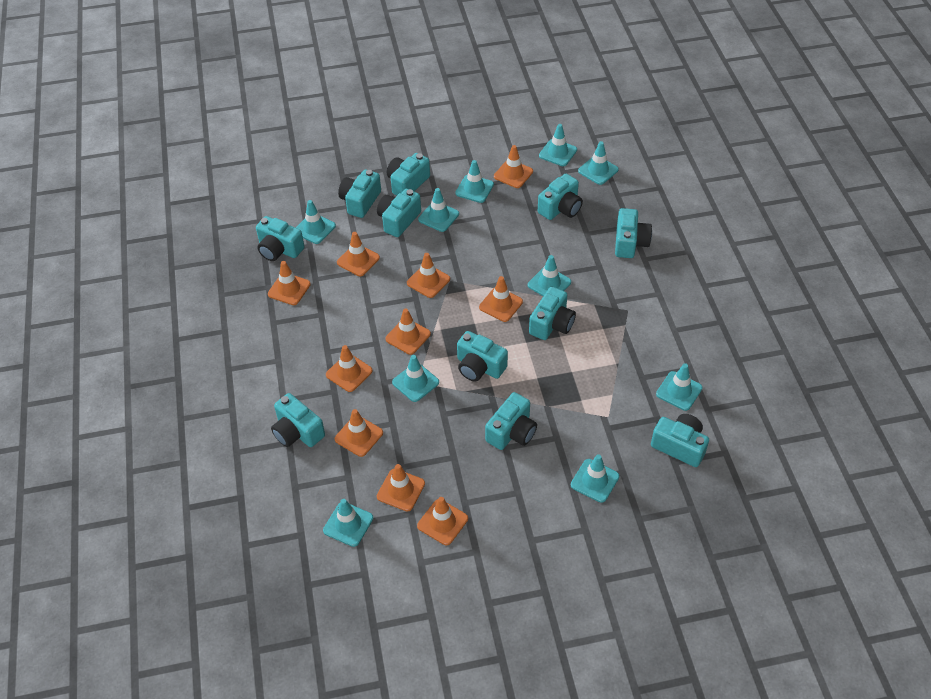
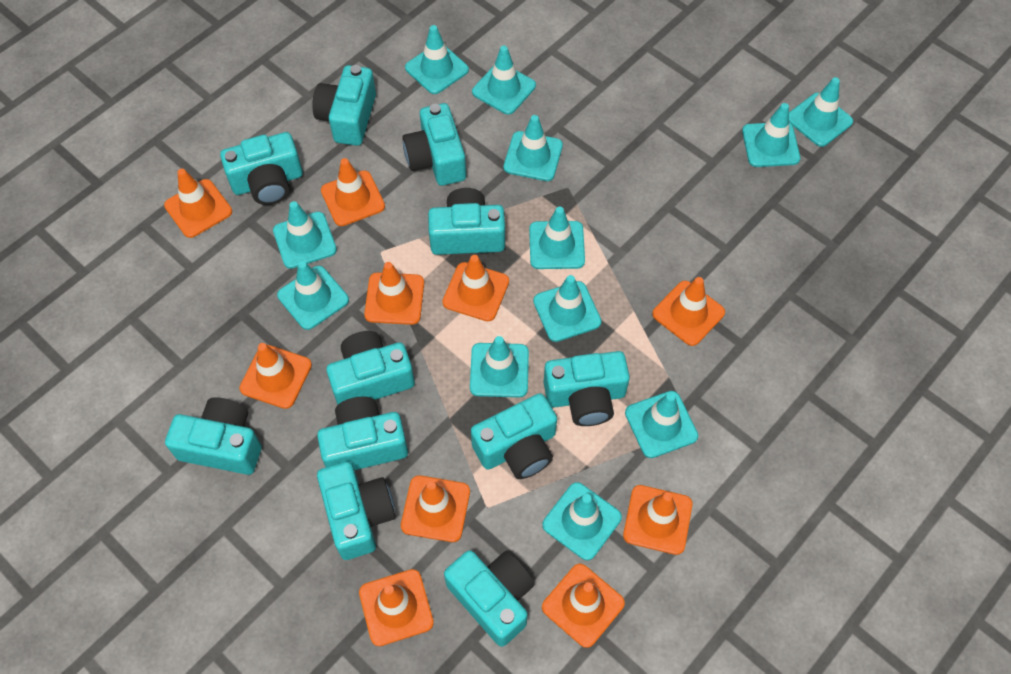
turquoise traffic cone: [296,200,336,244] [323,499,373,547] [392,355,439,402] [418,188,459,232] [455,160,494,203] [528,255,571,296] [539,124,577,166] [571,454,619,503] [578,141,619,185] [656,363,703,411] = 10 -> [273,201,337,269] [277,261,349,330] [405,25,469,94] [470,336,529,398] [472,46,536,115] [504,115,563,181] [529,206,585,269] [533,275,601,342] [542,482,622,561] [625,391,698,458] [742,103,801,167] [789,77,853,147] = 12

